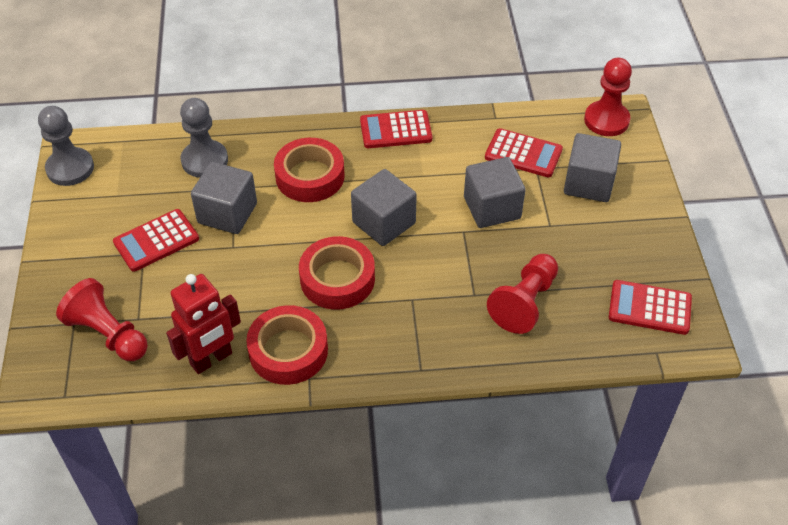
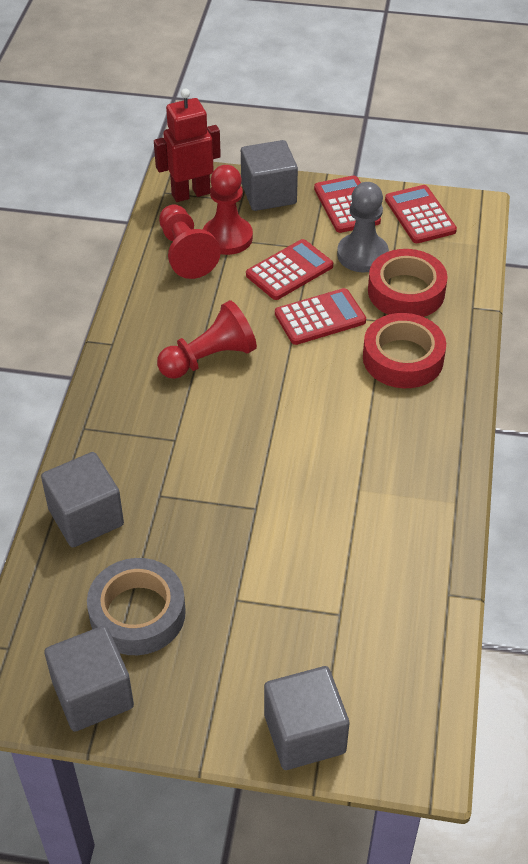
grey pawn: [38,106,94,186] [180,98,228,178] = 2 -> [337,182,389,272] = 1
grey tape: none = 0 -> [87,558,186,655] = 1
red tape: [246,305,328,385] [274,138,345,202] [299,236,375,310] = 3 -> [363,313,446,388] [368,249,448,317] = 2

